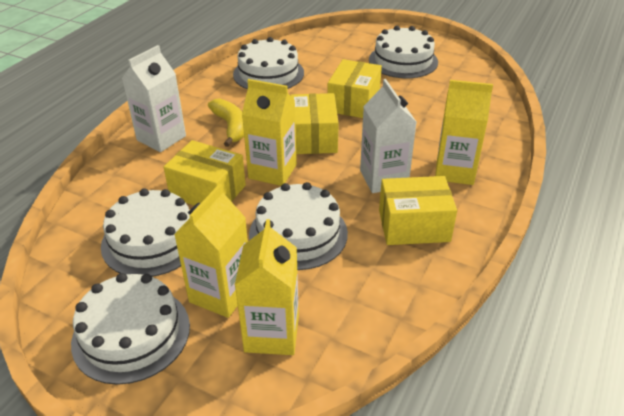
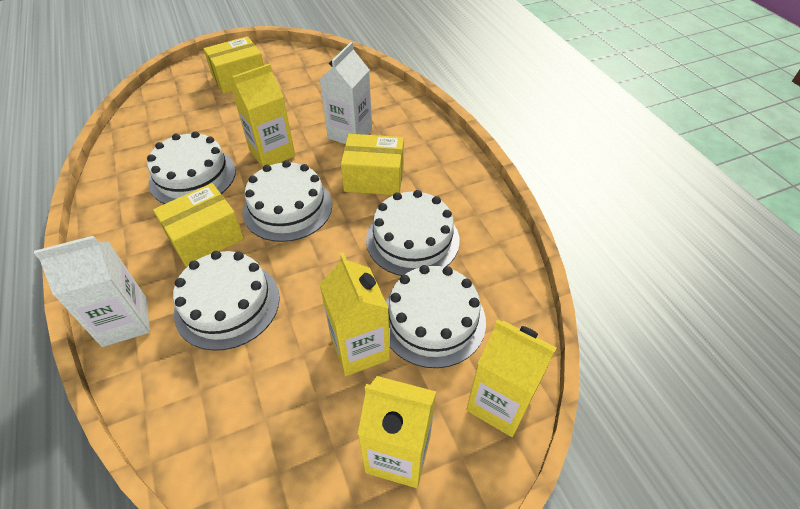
yellow banana: [208,99,244,147] = 1 -> none = 0
yellow box: [164,140,246,206] [290,93,339,154] [328,59,382,118] [379,176,457,245] = 4 -> [153,183,244,267] [204,36,264,94] [341,134,404,195] = 3

